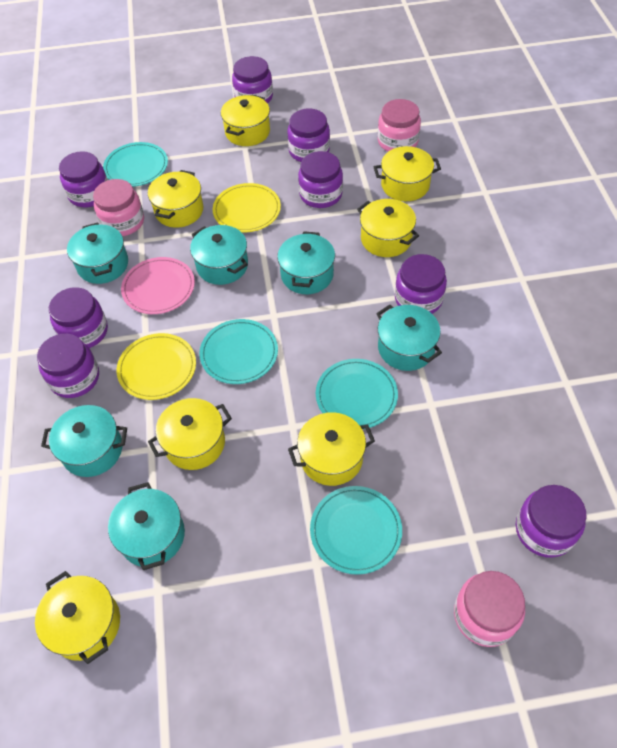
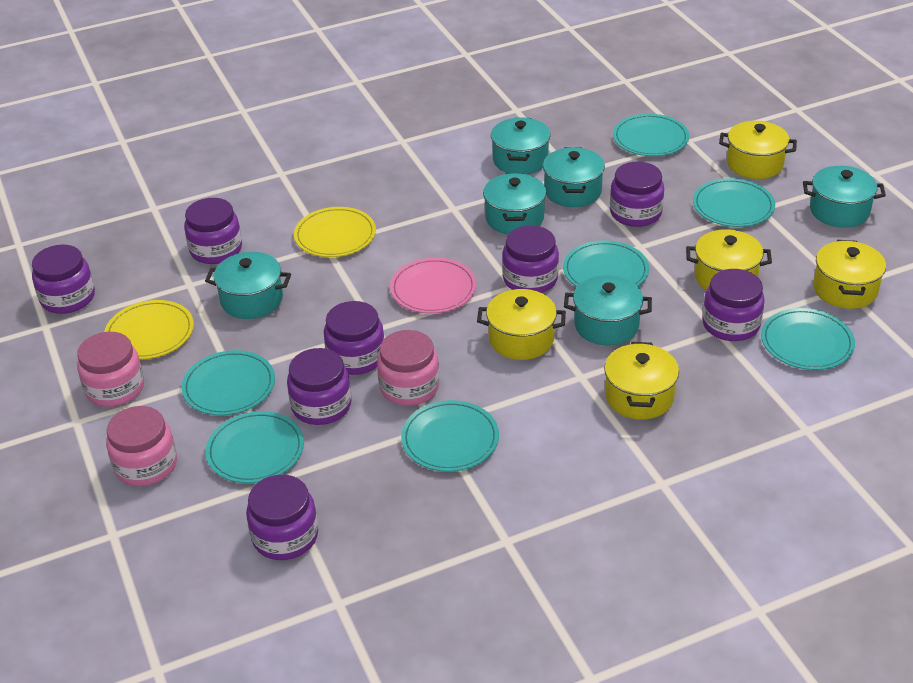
turquoise plate: [103,142,168,187] [199,319,278,384] [310,486,402,575] [316,359,398,429] = 4 -> [181,350,275,415] [206,411,304,483] [401,400,499,472] [563,240,649,287] [613,114,689,156] [693,178,775,227] [761,308,855,370] = 7
yellow pot: [35,571,120,664] [148,170,203,228] [148,398,232,470] [221,95,270,146] [288,412,375,486] [357,199,419,257] [374,146,441,201] = 7 -> [477,289,566,360] [604,342,679,420] [686,229,772,290] [719,121,797,179] [813,240,886,309] = 5

